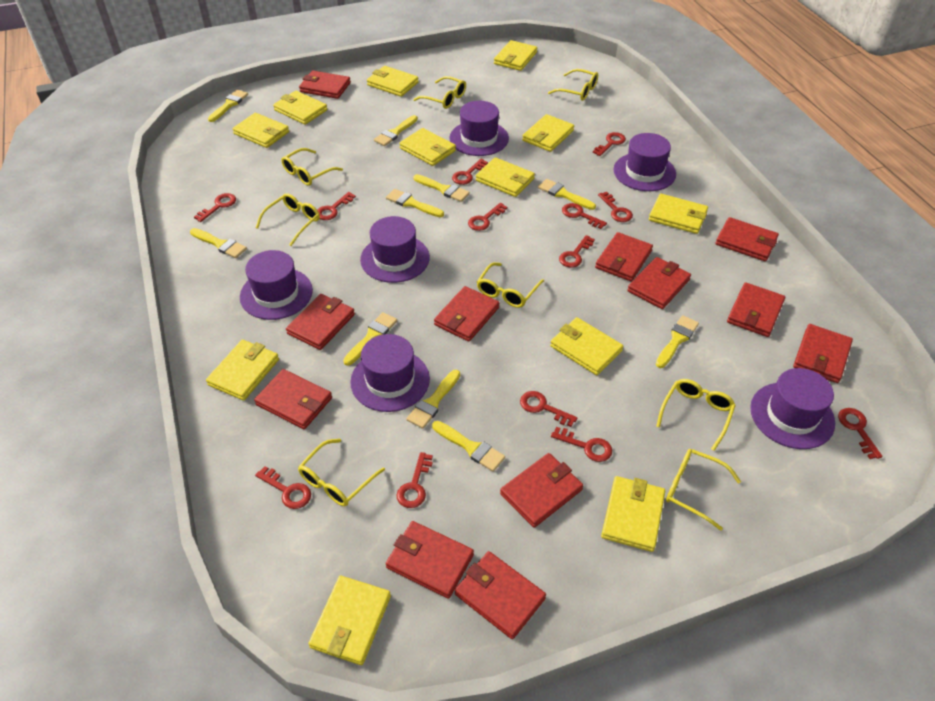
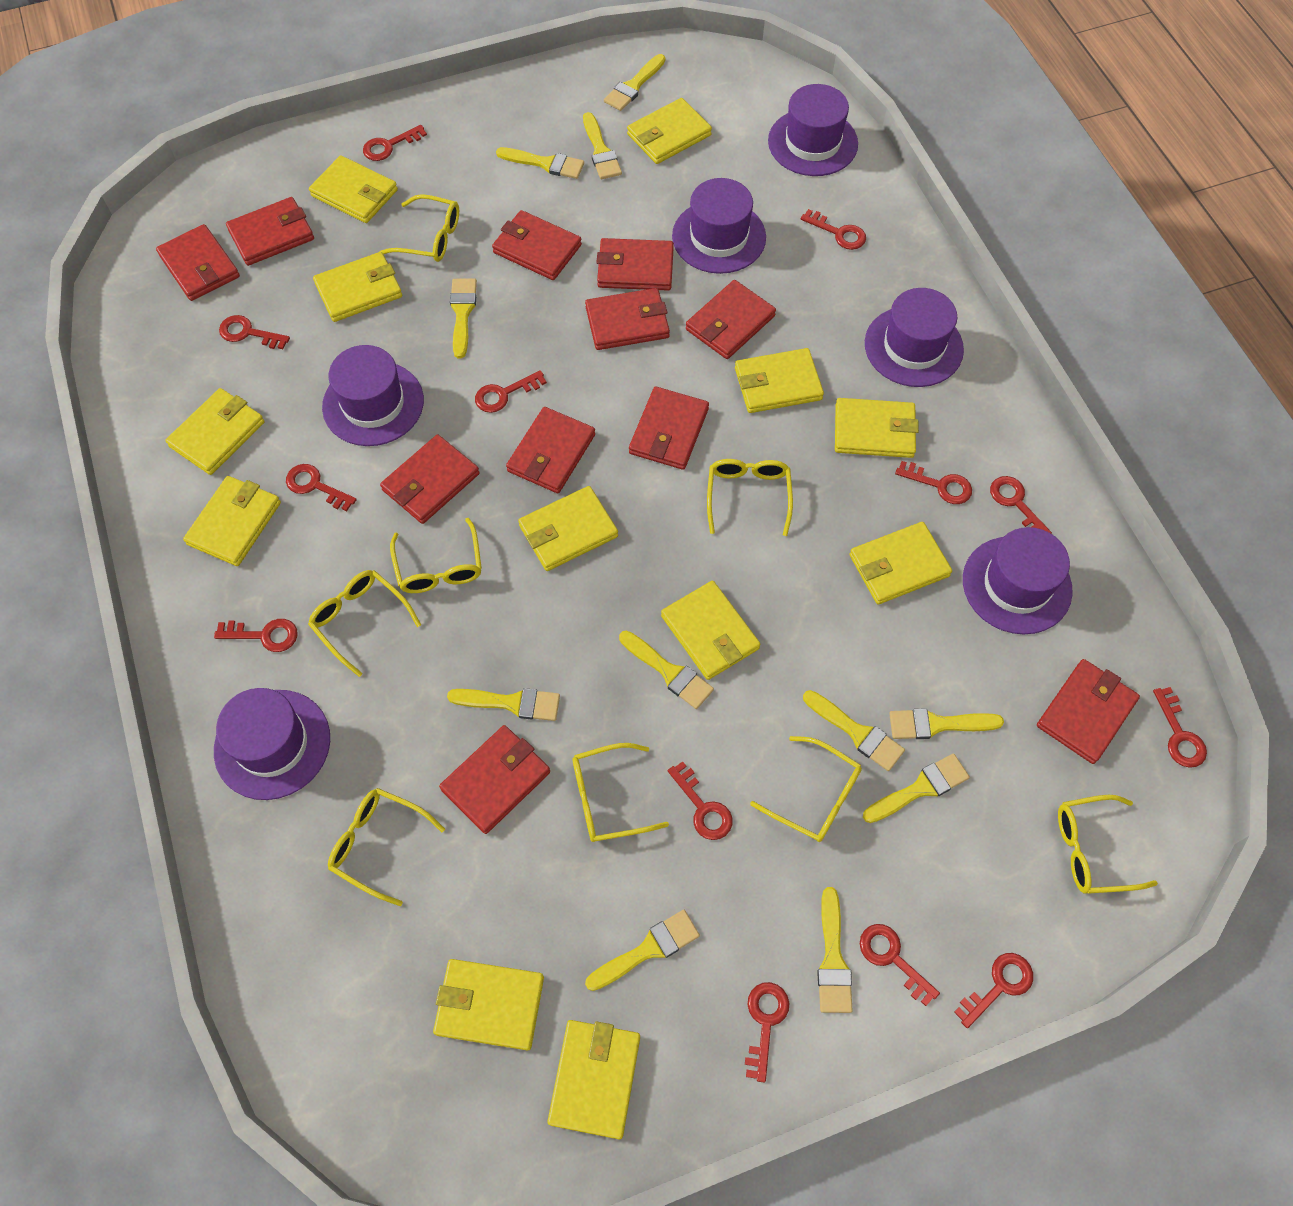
red wallet: [254,369,332,429] [286,294,355,350] [299,71,351,99] [386,521,474,599] [434,286,499,342] [455,551,546,639] [500,453,583,528] [595,232,653,282] [627,257,691,309] [715,217,779,261] [727,282,785,337] [793,324,853,383] = 12 -> [156,224,240,301] [226,197,314,266] [380,435,480,524] [439,725,550,834] [492,210,582,280] [506,407,595,493] [585,288,670,350] [596,238,674,291] [629,387,709,470] [686,280,776,359] [1037,659,1140,764] = 11
yellow brush: [190,228,247,258] [208,90,248,122] [343,312,397,366] [374,115,418,146] [386,189,444,217] [407,370,460,429] [413,174,470,202] [432,421,505,472] [538,179,596,210] [655,315,699,368] = 10 -> [447,688,560,721] [450,279,477,358] [496,147,584,179] [583,112,622,179] [585,910,700,991] [604,54,665,111] [619,630,714,709] [803,690,905,771] [817,887,853,1013] [863,753,970,823] [889,708,1004,739] = 11

